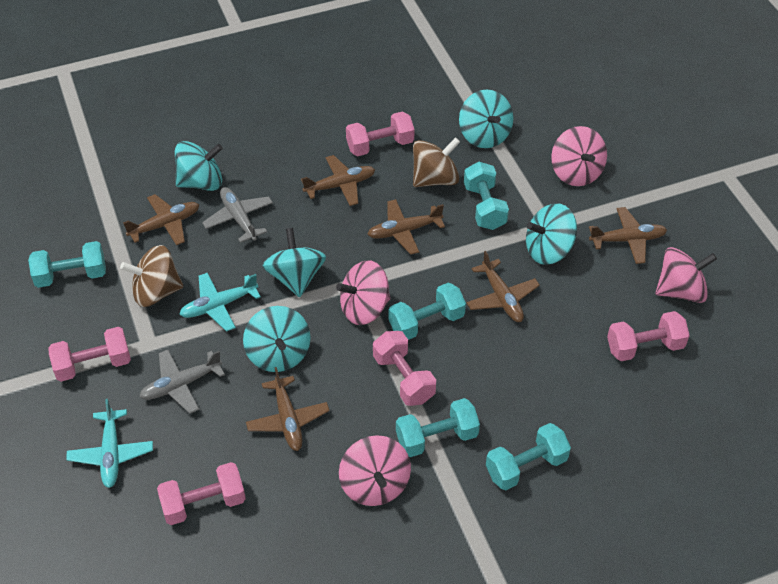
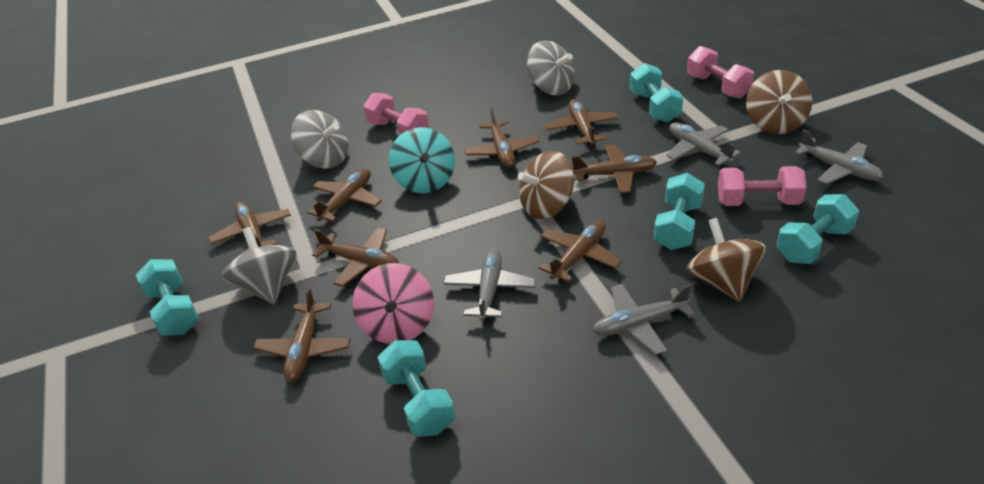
brown plane: [123,194,199,245] [246,367,330,451] [301,155,375,206] [367,199,445,255] [466,251,540,322] [589,207,667,264] = 6 -> [208,201,291,253] [253,288,351,382] [307,169,381,222] [312,227,399,287] [464,108,540,168] [538,221,622,282] [545,99,619,145] [572,144,657,193] = 8
brown spinning top: [120,245,183,307] [413,137,460,187] = 2 -> [518,151,574,219] [686,218,766,302] [746,70,812,134] = 3
grey plane: [139,350,225,413] [202,187,273,243] = 2 -> [443,248,536,321] [592,284,695,355] [666,122,741,166] [795,129,884,185] = 4
grey spinning top: none = 0 -> [222,227,297,304] [291,110,348,169] [527,40,575,95] = 3
pink dumbbell: [48,327,131,382] [157,462,246,525] [346,112,415,156] [373,331,436,406] [607,311,690,361] = 5 -> [363,93,429,136] [687,46,754,99] [718,166,807,206] = 3
pink spinning top: [336,260,390,325] [339,435,411,506] [551,126,607,186] [656,247,717,303] = 4 -> [353,263,434,344] = 1
turquoise plane: [66,399,153,488] [179,273,261,332] = 2 -> none = 0
turquoise spinning top: [175,141,223,191] [243,306,311,372] [262,228,326,297] [459,90,513,148] [526,203,577,265] = 5 -> [389,127,455,194] = 1

